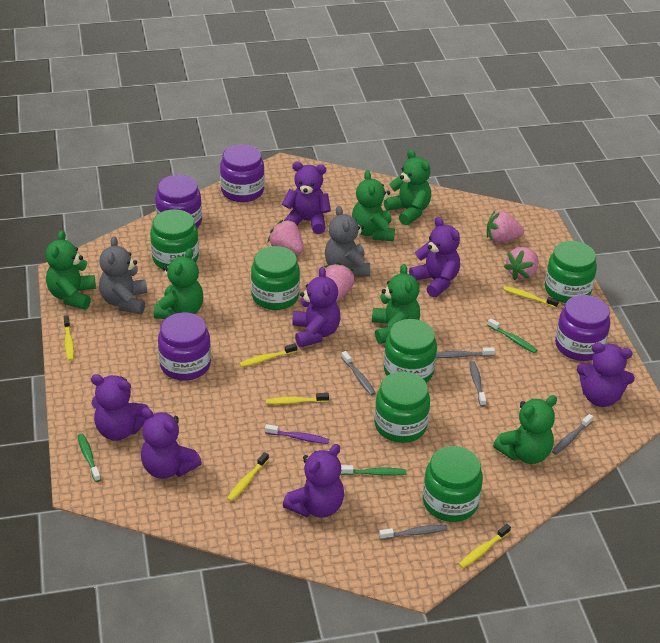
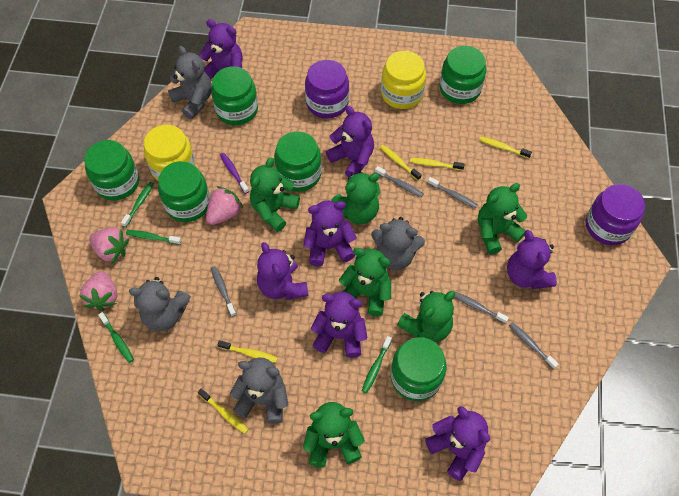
green toothbrush: [78,433,101,482] [340,465,406,476] [487,318,537,353] = 3 -> [98,312,134,363] [121,182,154,227] [126,230,181,245] [362,336,392,393] = 4
grey teddy bear: [99,236,147,314] [325,206,370,276] = 2 -> [129,277,191,331] [168,46,212,119] [230,357,288,424] [371,217,425,270] = 4
pink strawberry: [267,219,304,254] [324,263,355,302] [487,211,524,243] [504,247,539,280] = 4 -> [79,271,117,311] [89,228,129,263] [206,186,243,225] = 3
purple jar: [155,175,202,228] [158,312,211,380] [220,144,265,202] [555,295,610,361] = 4 -> [305,60,349,118] [586,184,645,245] = 2
yellow jar: none = 0 -> [144,125,195,181] [381,51,426,109] = 2
yellow toothbrush: [64,315,74,361] [227,452,269,502] [239,343,297,367] [266,393,329,405] [459,524,511,568] [503,286,559,308] = 6 -> [198,389,249,434] [217,340,278,363] [380,145,421,180] [410,158,465,170] [479,137,532,158] = 5

